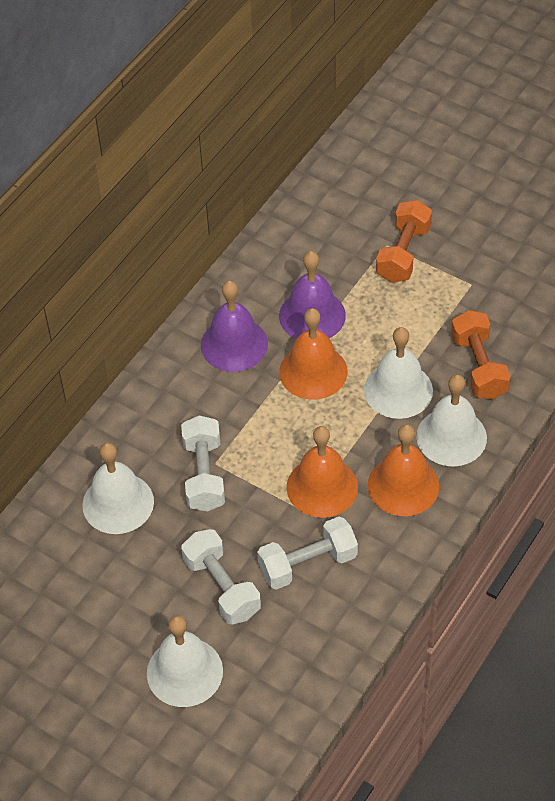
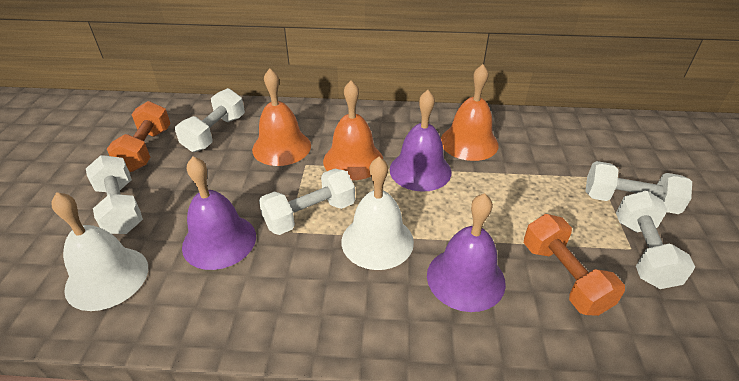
purple bell: [201,281,268,372] [279,251,346,339] = 2 -> [182,156,256,270] [390,90,452,192] [427,193,506,312] = 3
white bell: [82,443,154,534] [147,615,223,707] [364,327,433,419] [416,375,487,467] = 4 -> [51,192,148,311] [342,157,414,270] = 2
white dumbbell: [181,415,225,512] [181,529,261,625] [257,517,358,590] = 3 -> [86,155,143,234] [175,88,245,152] [259,169,355,235] [585,161,692,214] [616,191,695,289] = 5

